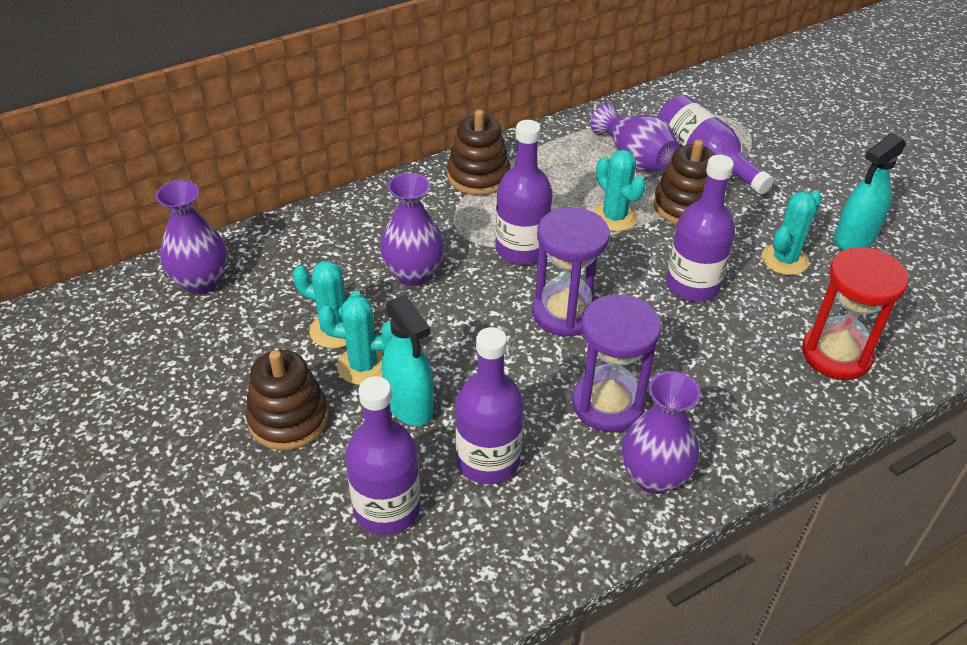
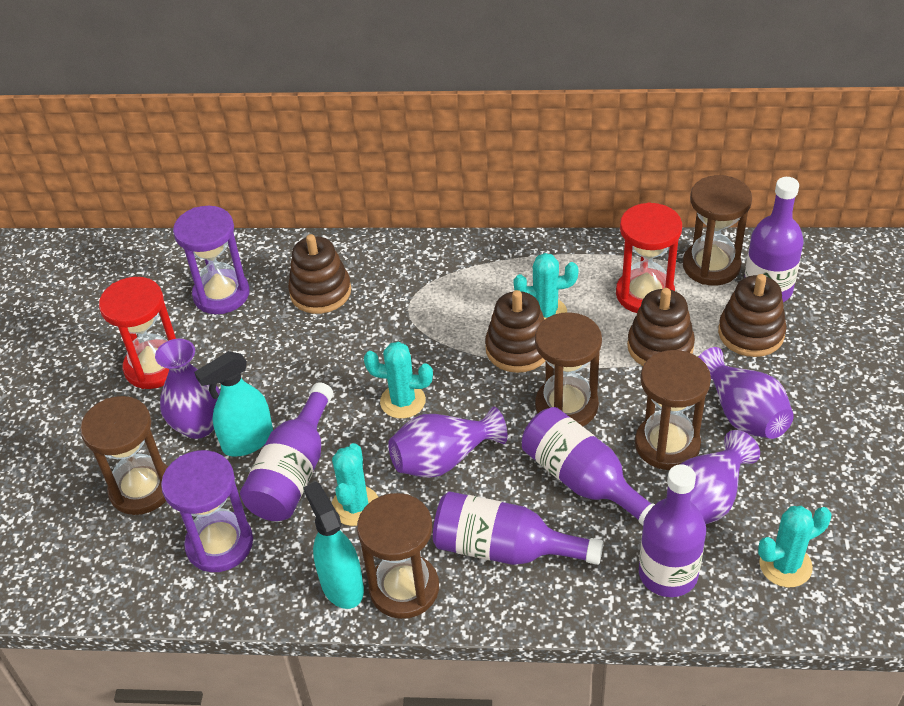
brown hourglass: none = 0 -> [80,396,168,515] [357,493,439,619] [535,312,602,426] [635,350,711,470] [683,175,752,286] = 5
brown stacking toy: [245,350,328,450] [447,110,510,195] [653,139,716,225] = 3 -> [288,234,351,314] [485,290,546,373] [627,288,695,366] [718,274,787,357] = 4
red hourglass: [802,247,908,380] = 1 -> [99,277,176,389] [616,202,682,313] = 2

